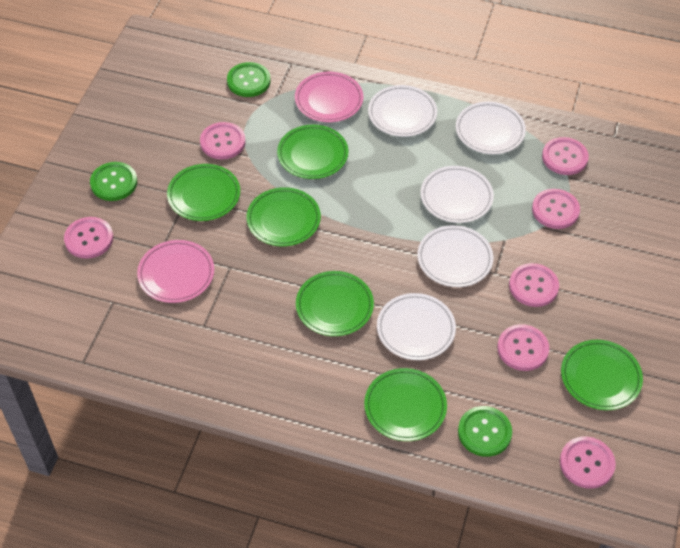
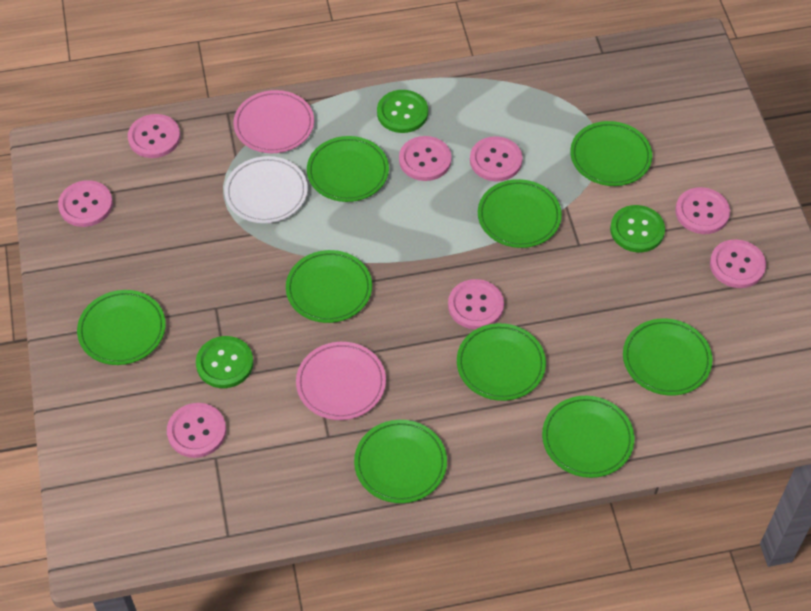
green plate: [167,164,240,221] [246,187,321,246] [277,125,348,179] [296,271,374,336] [364,368,447,441] [561,340,643,410] = 6 -> [77,290,166,365] [286,250,372,323] [307,136,389,202] [354,420,447,503] [457,323,546,401] [478,179,562,248] [542,396,634,478] [570,121,652,186] [623,318,712,396] = 9
pink button: [64,217,113,259] [200,122,246,160] [497,324,549,371] [509,263,559,307] [532,189,580,229] [542,137,589,175] [560,437,616,489] = 7 -> [58,180,113,227] [128,114,180,158] [167,403,226,458] [399,136,451,181] [448,279,504,329] [470,136,523,182] [675,187,730,234] [710,239,766,288] = 8
white plate: [368,85,437,137] [377,293,456,360] [417,225,493,287] [421,166,494,223] [456,102,526,154] = 5 -> [224,156,308,223] = 1

